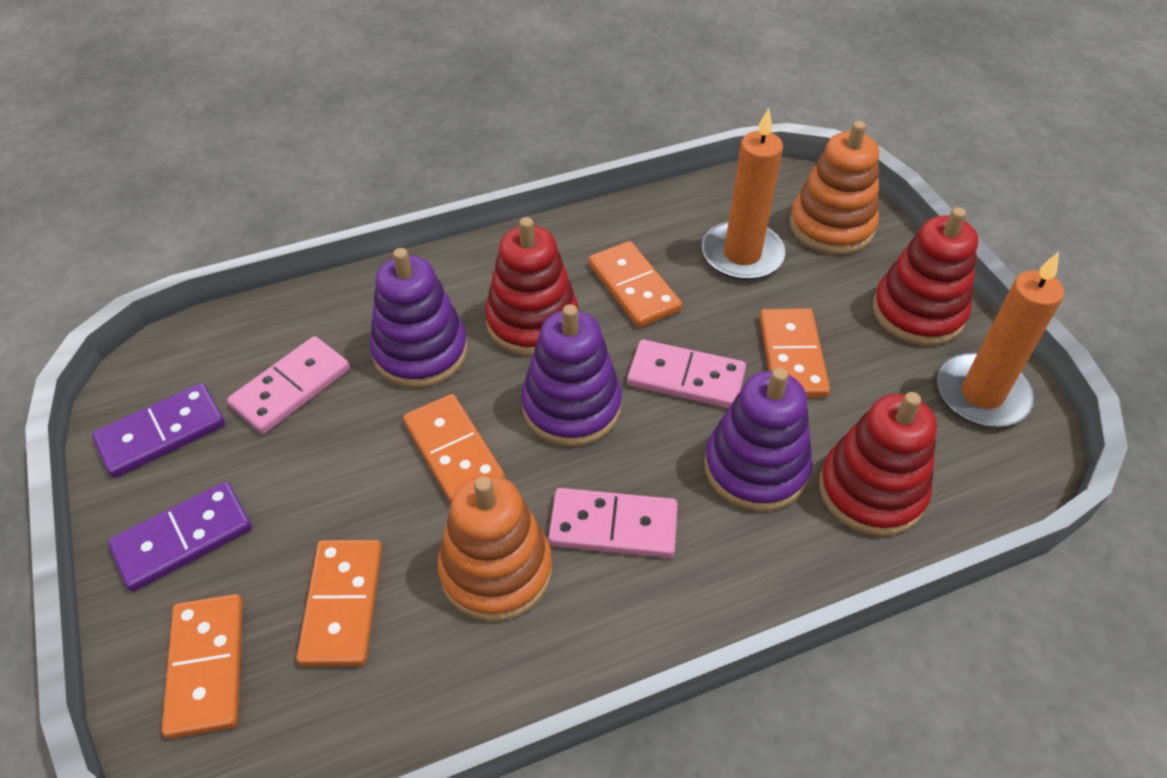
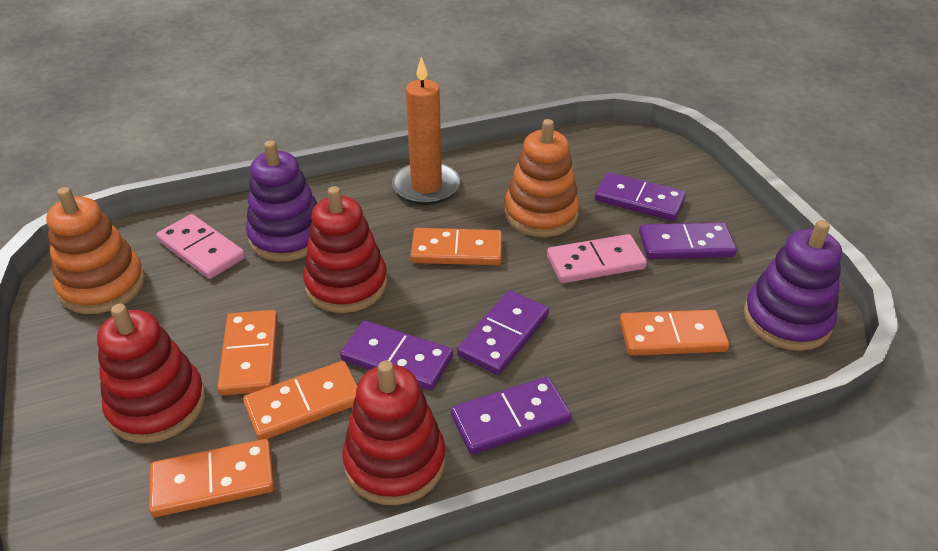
orange candle: [702,108,785,280] [937,252,1064,427] = 2 -> [392,57,460,205] = 1
pink domino: [227,336,350,434] [548,488,678,558] [627,340,746,408] = 3 -> [156,214,245,279] [547,234,647,283] = 2
purple domino: [92,383,225,478] [108,482,252,591] = 2 -> [340,321,453,391] [451,377,572,454] [457,290,549,375] [595,172,686,221] [639,222,737,259] = 5
purple stacking toy: [370,248,468,388] [521,304,622,447] [704,368,812,511] = 3 -> [246,140,317,261] [743,220,842,351] = 2

